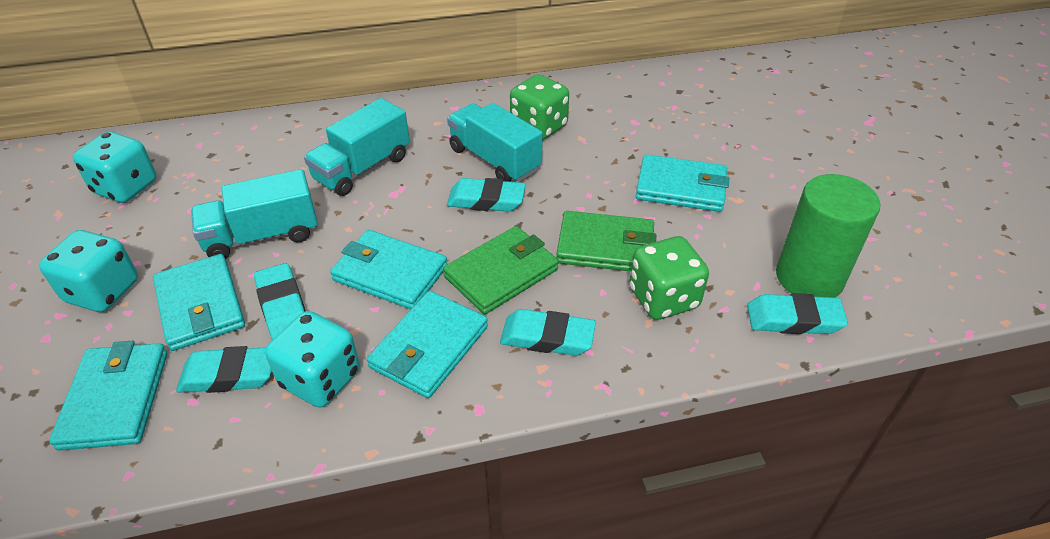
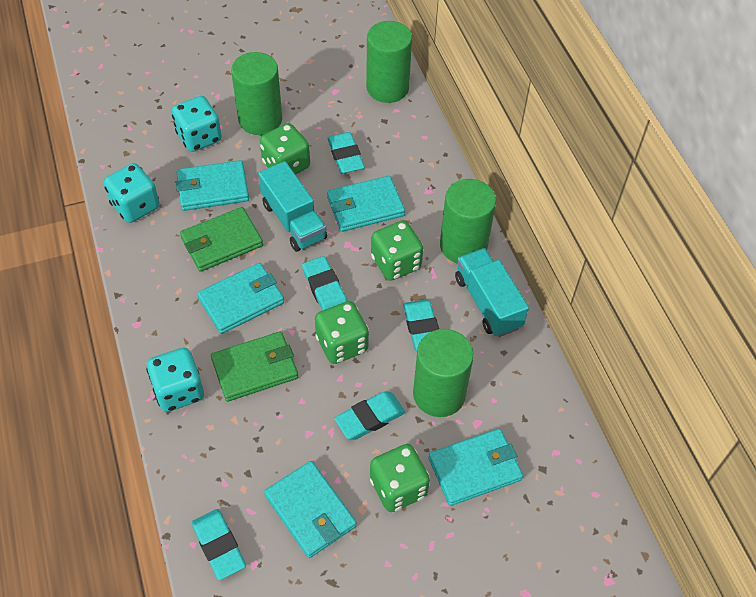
green cylinder: [776,174,880,298] = 1 -> [231,52,282,135] [366,21,412,103] [413,329,474,417] [440,179,496,264] = 4
green dice: [510,74,569,140] [629,236,709,320] = 2 -> [260,123,310,175] [315,301,369,364] [370,444,430,512] [371,220,423,281] = 4
turquoise truck: [191,169,318,259] [304,98,410,196] [447,103,543,182] = 3 -> [258,161,327,252] [455,248,529,337] = 2

